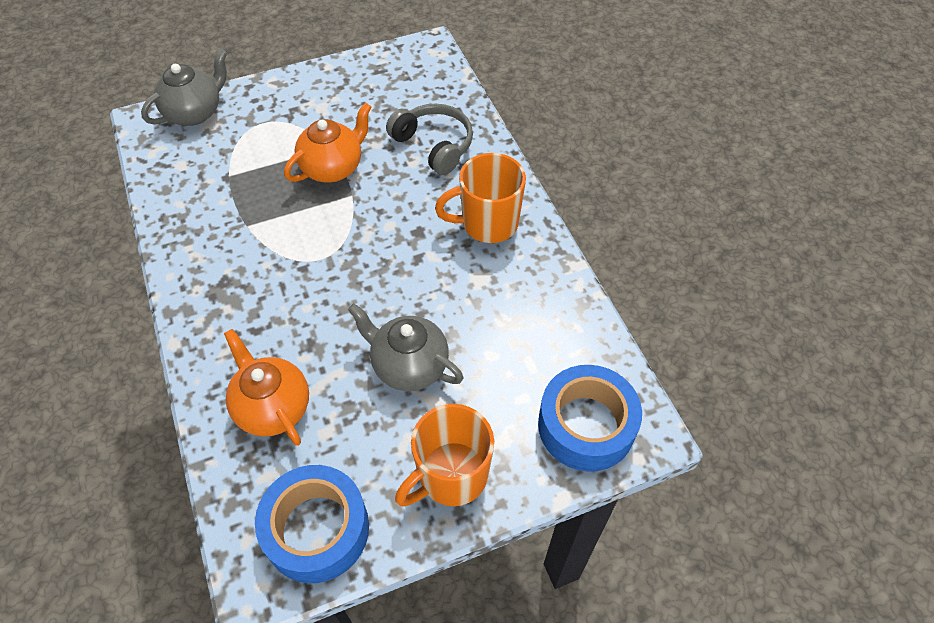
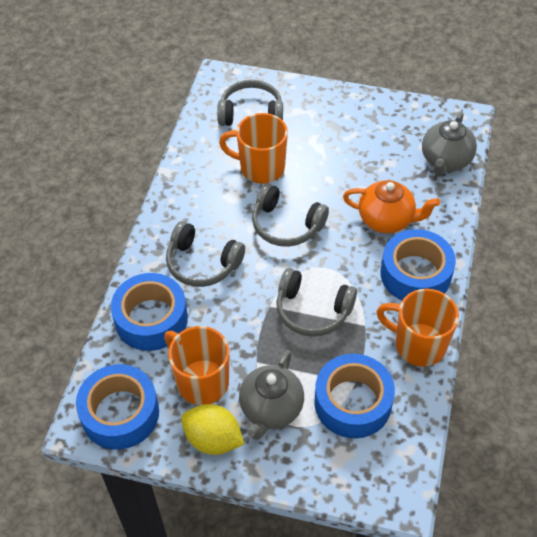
blue tape: [255,465,369,583] [538,365,642,472] = 2 -> [76,364,159,450] [111,273,188,351] [314,354,395,438] [381,229,456,300] = 4
grey headphones: [386,104,473,175] = 1 -> [166,221,245,287] [217,80,283,126] [252,183,329,247] [276,268,357,337] = 4
orange mug: [395,404,494,507] [435,153,526,243] = 2 -> [164,326,229,405] [219,113,288,184] [376,289,459,367] = 3
orange teapot: [224,329,309,446] [284,103,372,183] = 2 -> [343,180,440,233] = 1
yellow lemon: none = 0 -> [181,404,244,455] = 1

